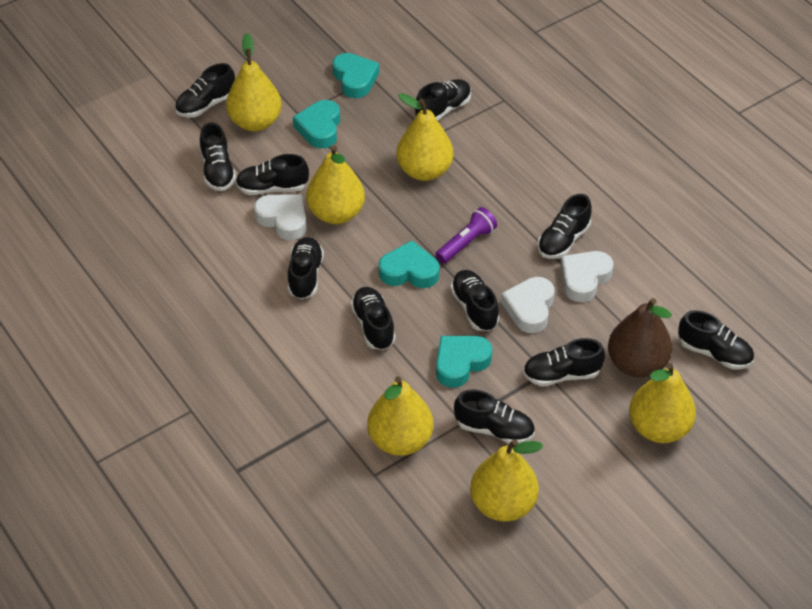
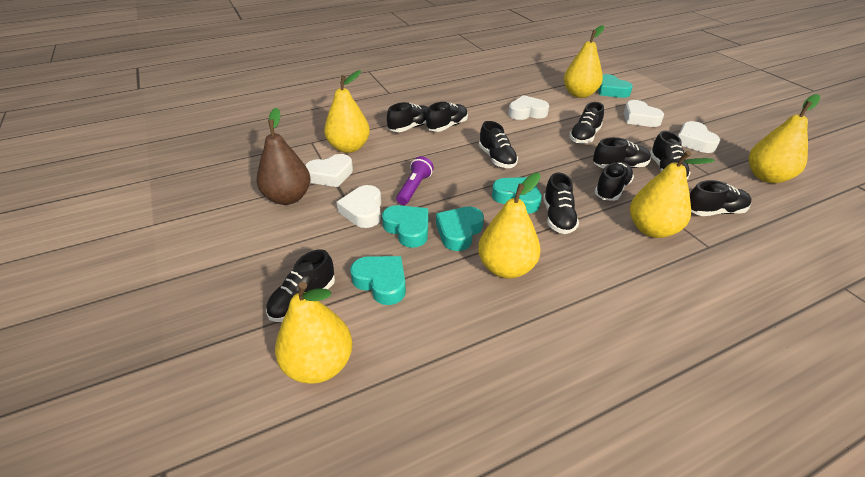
black shoe: [175,63,235,118] [200,123,236,191] [236,154,309,195] [288,237,324,299] [350,287,395,350] [415,79,471,121] [450,270,499,331] [454,390,535,444] [523,338,605,386] [537,194,592,259] [678,310,754,370] = 11 -> [266,249,335,322] [387,102,428,132] [426,102,468,132] [479,121,518,168] [543,172,579,234] [569,102,604,144] [593,137,651,168] [595,162,634,201] [650,131,691,179] [690,180,751,216] = 10
turquoise heart: [293,100,340,148] [332,53,379,98] [379,241,439,288] [436,336,492,388] = 4 -> [350,256,406,305] [382,205,428,248] [436,207,484,251] [492,177,542,213] [598,74,633,98] = 5
white heart: [254,194,306,240] [501,277,554,333] [560,251,614,302] = 3 -> [305,154,353,187] [337,185,381,228] [508,95,549,120] [624,100,664,127] [678,121,720,153] = 5

